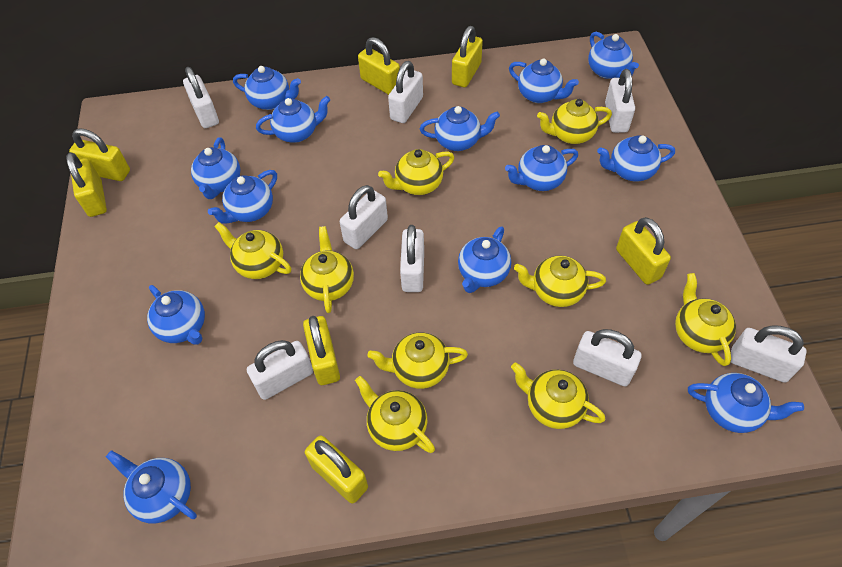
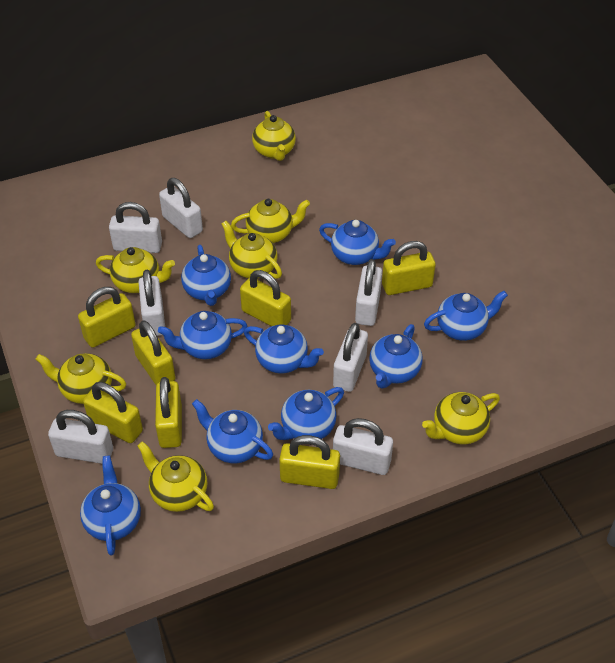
blue teapot: [106,450,197,523] [147,285,205,345] [191,137,240,199] [208,170,277,224] [233,66,301,110] [256,96,330,143] [420,106,500,151] [458,226,511,293] [505,145,578,191] [509,58,579,103] [588,32,639,79] [597,135,675,182] [688,373,804,433] = 13 -> [80,455,141,555] [158,311,247,359] [181,245,231,306] [192,399,273,463] [244,324,324,374] [268,387,344,440] [319,220,396,265] [369,324,423,389] [424,291,508,341] = 9
white padlock: [183,67,219,128] [247,340,313,400] [340,185,388,249] [388,61,423,123] [400,225,424,292] [573,329,641,386] [605,69,635,133] [731,325,807,383] = 8 -> [48,410,113,464] [109,202,162,253] [138,270,165,336] [159,178,203,238] [333,323,368,392] [333,418,393,475] [355,259,382,326] = 7
yellow teapot: [214,222,291,279] [300,226,354,313] [355,376,435,453] [367,332,468,389] [378,149,454,195] [511,362,606,429] [514,256,606,307] [537,99,612,144] [675,273,736,366] = 9 -> [35,353,126,404] [96,247,175,293] [137,441,214,512] [222,221,282,279] [231,199,310,243] [252,111,296,161] [422,392,500,445] = 7

